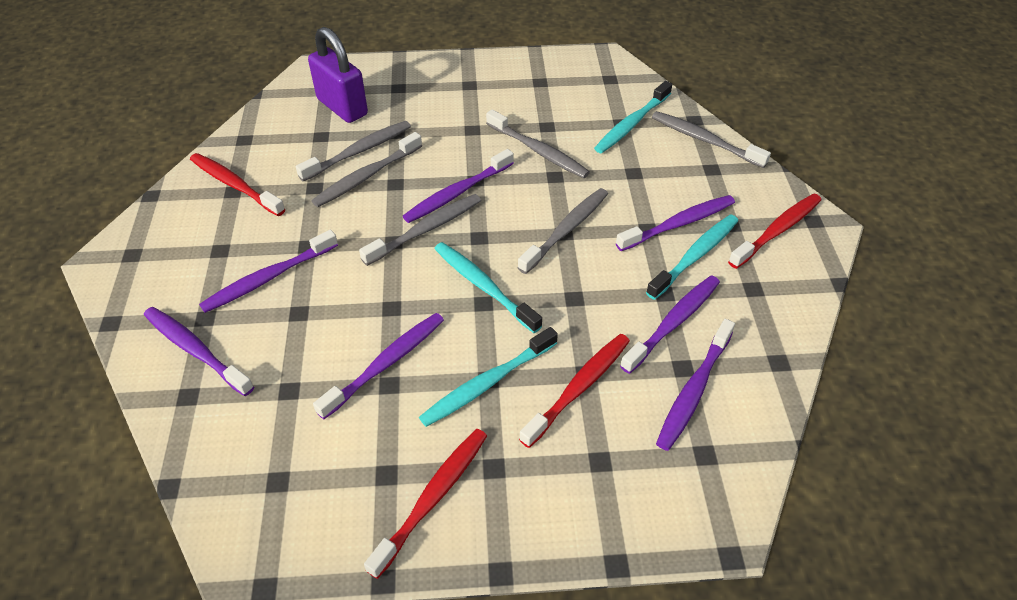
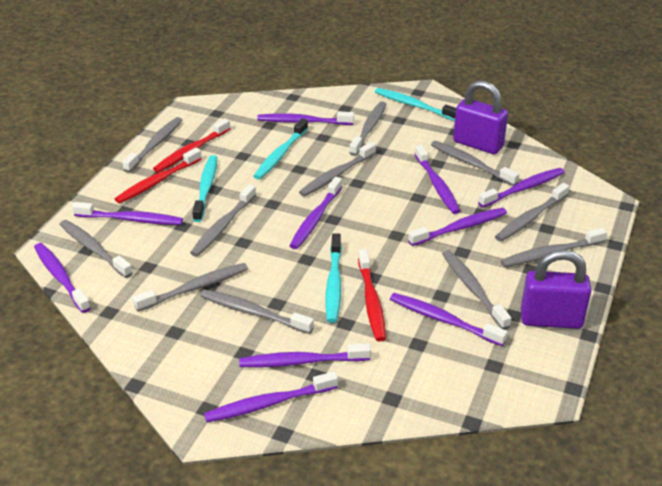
grey toothbrush: [296,121,411,181] [312,132,422,207] [359,194,481,266] [486,110,590,178] [518,188,608,274] [652,111,771,168] = 6 -> [59,220,133,278] [122,117,182,173] [133,263,248,312] [190,184,256,257] [201,290,314,334] [299,142,376,197] [349,102,386,156] [431,141,519,186] [442,250,511,330] [495,183,569,242] [501,228,607,267] = 11
purple padlock: [308,27,368,123] = 1 -> [453,80,508,154] [521,250,591,329] = 2
purple toothbrush: [144,307,254,396] [199,229,338,313] [313,313,444,419] [403,149,514,223] [616,195,735,251] [620,275,720,374] [656,319,735,451] = 7 -> [34,243,91,313] [72,202,183,225] [204,371,338,422] [239,343,371,368] [257,112,354,125] [289,177,342,249] [390,293,508,346] [408,208,507,246] [414,145,460,214] [478,168,565,207] = 10
red toothbrush: [190,153,285,216] [364,429,487,579] [519,334,630,448] [728,193,821,269] = 4 -> [115,148,202,204] [153,118,231,173] [358,249,386,341] = 3

